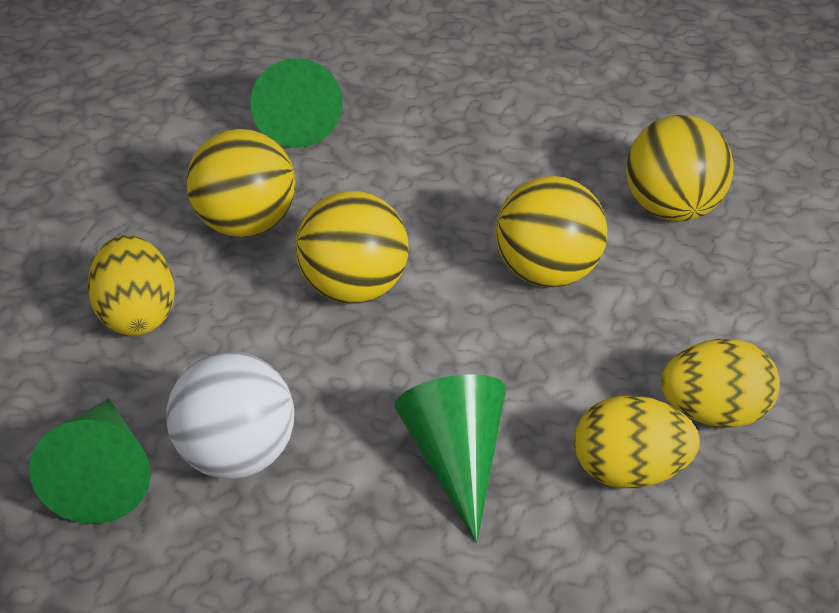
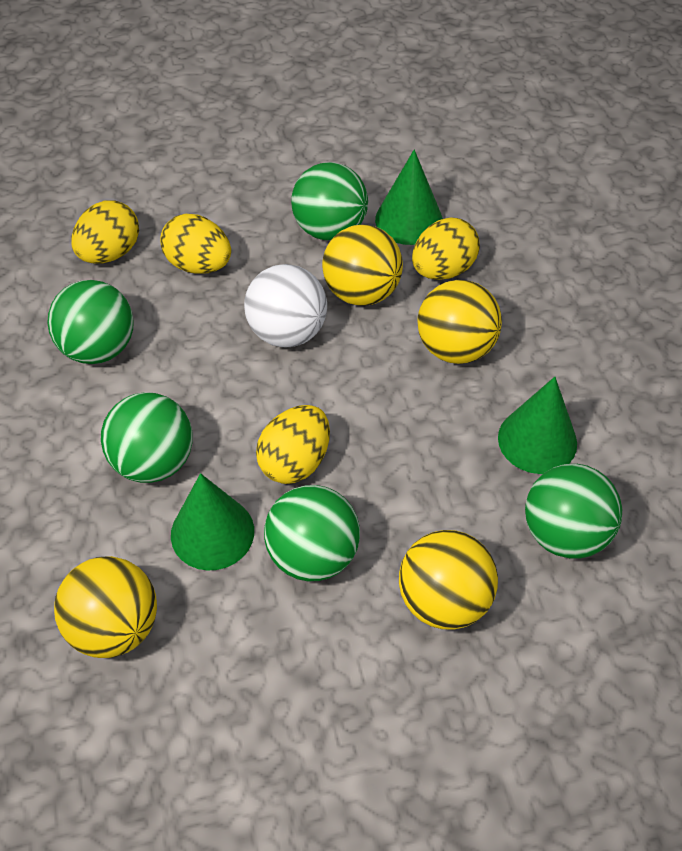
green ball: none = 0 -> [47,280,134,364] [101,392,193,483] [264,485,360,581] [291,162,368,241] [525,464,622,559] = 5
yellow egg: [88,235,175,336] [574,395,700,488] [661,339,780,428] = 3 -> [71,200,139,264] [160,214,231,274] [256,405,330,484] [412,217,480,280] = 4

